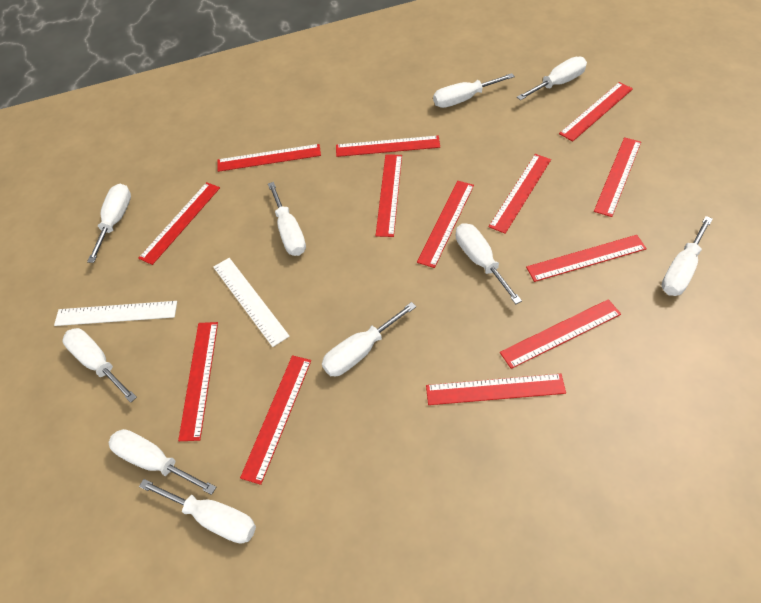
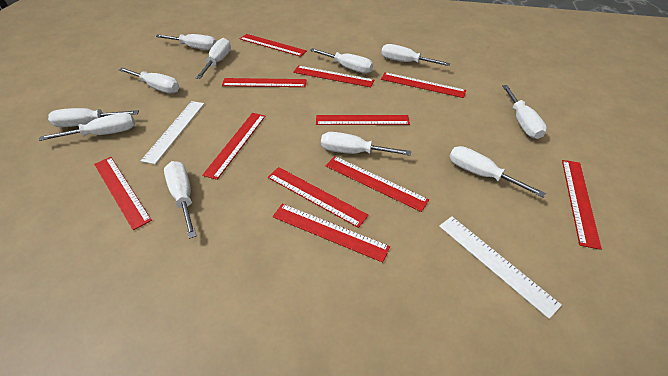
red ruler: [138,182,220,265] [178,322,218,441] [217,144,321,172] [240,355,311,485] [336,136,440,157] [375,154,402,237] [417,181,474,268] [426,374,566,405] [489,154,551,234] [500,299,621,369] [526,235,647,282] [559,82,633,141] [594,137,641,217] = 13 -> [94,157,152,230] [202,113,265,180] [222,78,307,87] [240,34,307,57] [268,167,369,228] [273,204,390,263] [293,66,374,87] [316,115,410,125] [326,156,429,212] [381,72,466,98] [562,160,602,250] = 11
white screwdriver: [62,328,137,403] [87,184,131,263] [109,429,216,495] [139,479,256,544] [268,182,306,256] [322,302,416,376] [433,73,515,108] [456,223,522,304] [517,56,587,100] [661,216,712,296] = 10 -> [39,113,135,141] [48,108,139,127] [119,68,179,93] [156,34,217,50] [164,161,197,239] [196,38,231,79] [310,48,373,73] [321,132,411,156] [381,44,450,66] [449,146,546,198] [502,85,547,139] = 11

